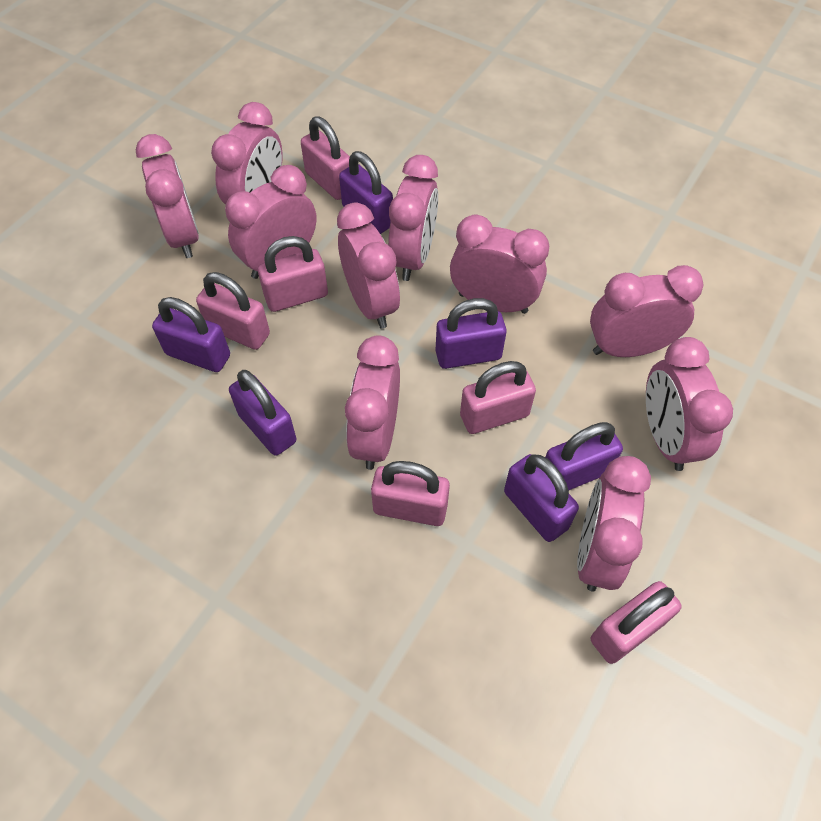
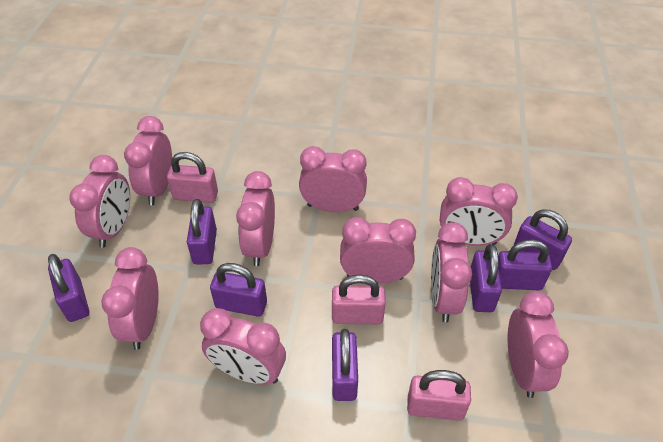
pink padlock: [196,272,270,350] [258,236,328,312] [301,116,350,200] [371,461,450,526] [460,361,536,434] [591,581,682,664] = 6 -> [167,152,218,203] [332,274,386,324] [407,370,471,421] = 3
purple padlock: [152,297,230,372] [229,370,296,456] [339,151,393,234] [435,298,507,369] [504,454,579,542] [545,422,623,490] = 6 -> [48,254,89,322] [187,199,217,264] [210,263,267,317] [332,329,358,401] [470,244,502,312] [498,240,552,290] [514,210,572,270] = 7

